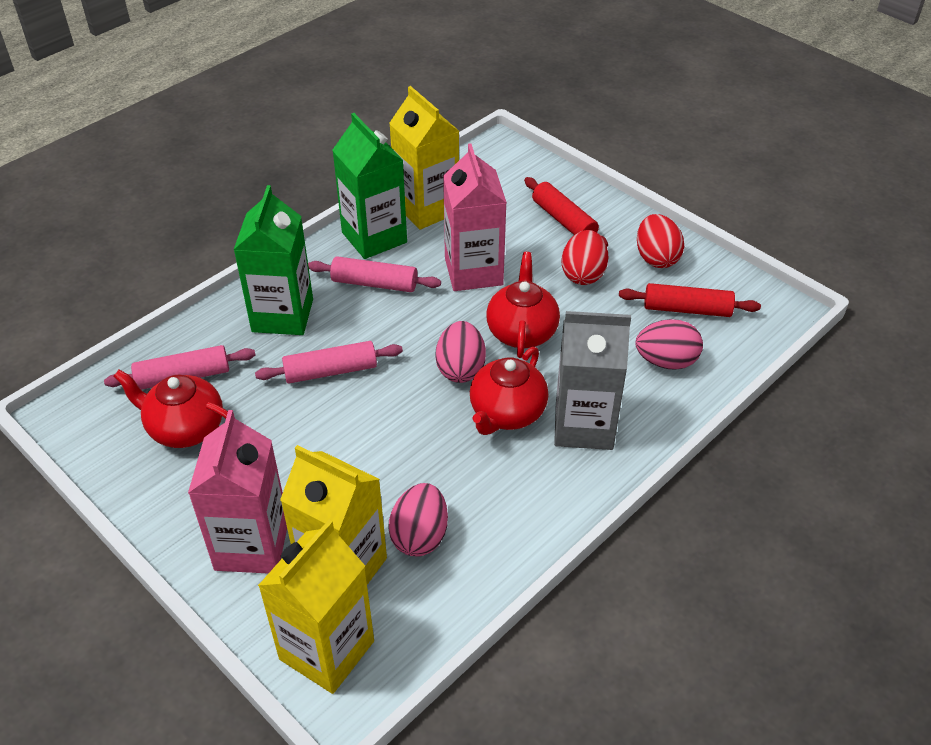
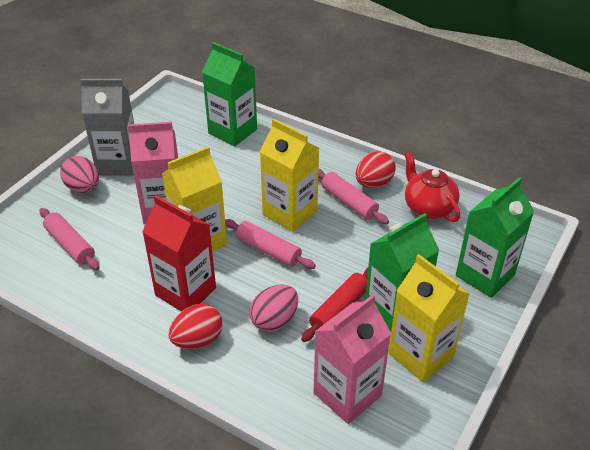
green carton: [234,185,313,335] [332,113,407,259] = 2 -> [202,42,257,146] [365,213,439,332] [456,177,534,298] = 3
pink egg: [388,483,448,556] [435,321,486,383] [636,319,703,370] = 3 -> [60,156,99,193] [250,284,298,332] = 2
red carton: none = 0 -> [142,195,216,312] = 1
red rolling pin: [524,177,608,247] [619,283,761,317] = 2 -> [301,268,368,342] = 1
red teapot: [113,370,228,448] [470,347,548,435] [486,252,560,358] = 3 -> [404,152,460,222] = 1

